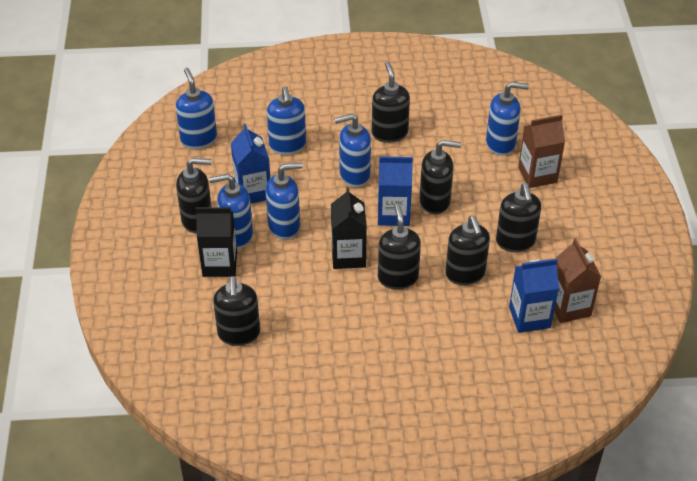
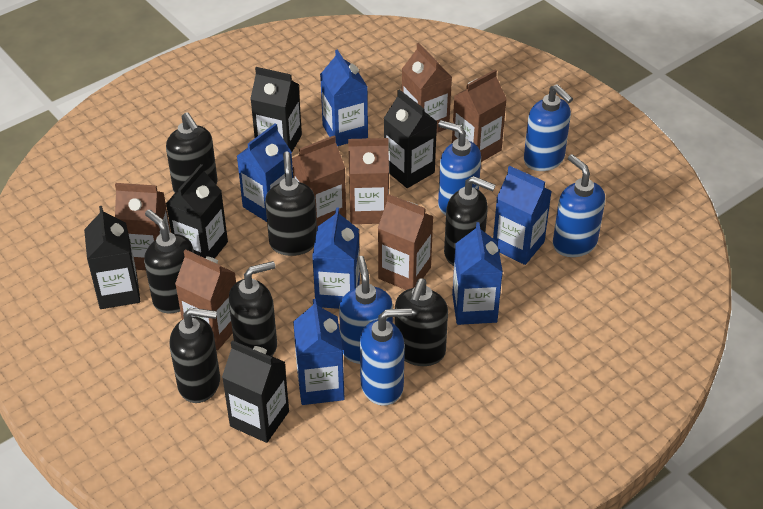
black carton: [196,207,237,277] [331,187,367,269] = 2 -> [84,206,140,309] [166,164,228,259] [222,340,289,443] [250,67,302,152] [384,89,437,188] = 5
blue carton: [231,124,270,203] [378,156,413,226] [509,258,559,333] = 3 -> [237,123,293,222] [293,299,345,405] [312,207,360,309] [320,49,368,146] [452,222,503,325] [493,166,552,265] = 6
blue soap dispenser: [176,68,217,149] [209,174,253,249] [266,162,303,239] [267,86,306,155] [334,114,371,187] [486,82,529,156] = 6 -> [339,256,393,364] [360,308,412,406] [438,120,481,215] [524,84,573,171] [553,154,605,257] = 5
brown carton: [518,115,565,188] [554,238,601,323] = 2 -> [115,183,171,270] [175,249,236,350] [292,135,346,227] [348,138,389,224] [378,194,434,290] [402,43,452,133] [452,70,507,162] = 7

